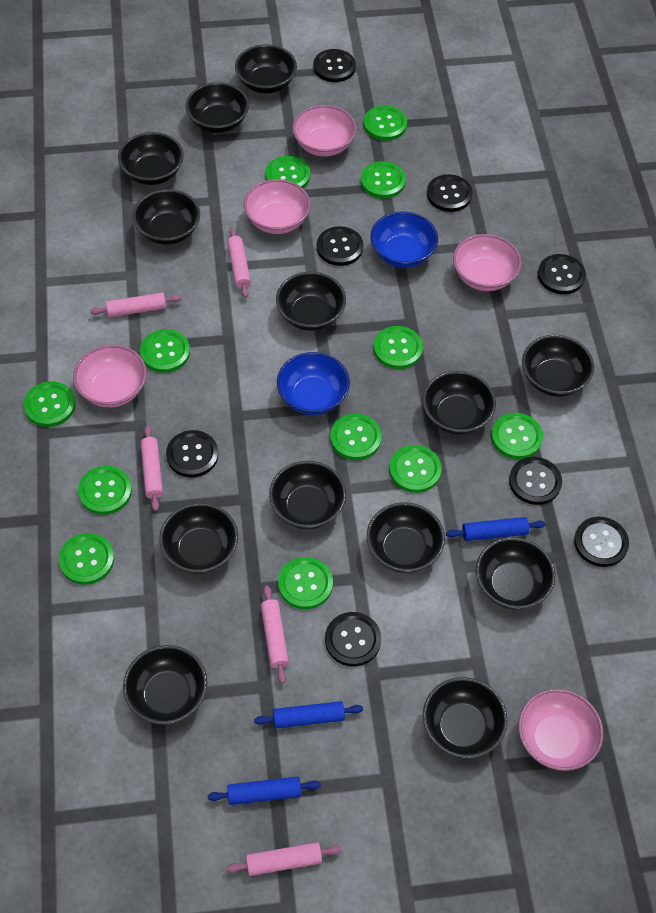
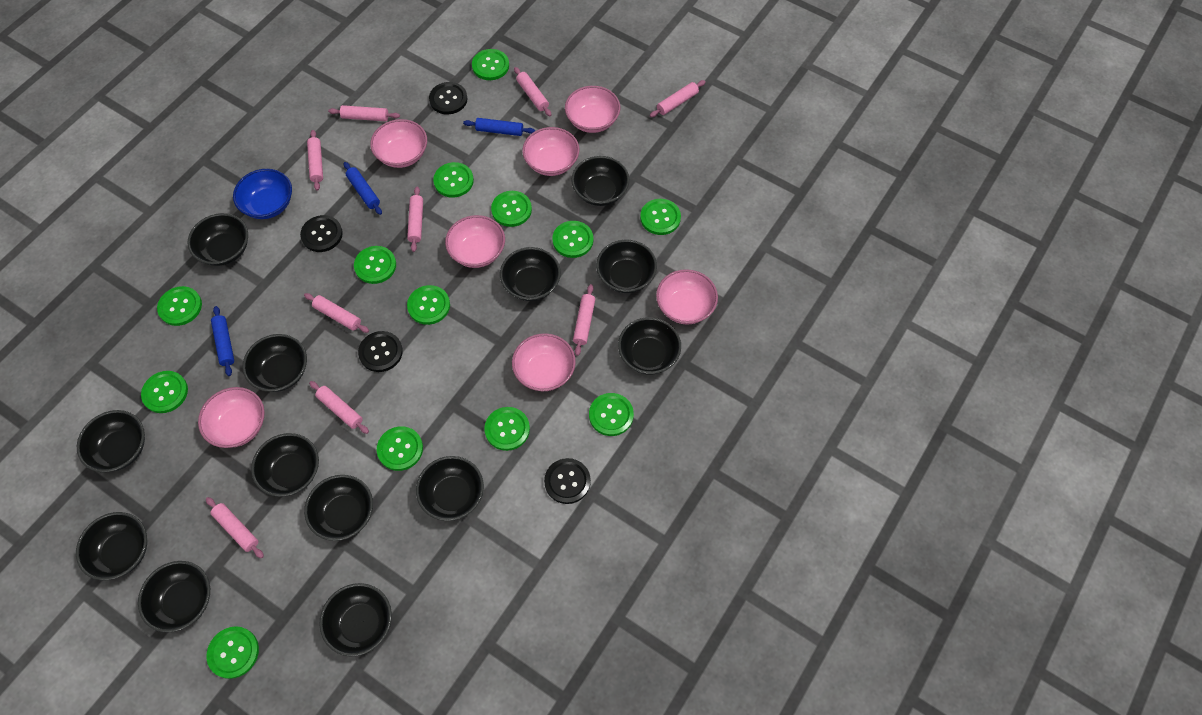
black button: [166,430,219,477] [313,49,356,82] [317,226,363,266] [325,612,381,667] [427,174,473,212] [509,457,562,505] [538,254,586,294] [574,517,629,567] = 8 -> [300,215,343,252] [358,331,403,372] [429,82,468,114] [544,458,591,504] = 4
blue bowl: [277,352,350,415] [370,212,438,268] = 2 -> [233,169,292,219] = 1
green button: [23,381,76,427] [59,533,114,585] [78,466,132,515] [140,329,190,373] [265,156,310,188] [278,557,333,609] [330,414,382,460] [360,161,406,199] [363,105,407,141] [374,326,423,369] [389,445,442,493] [491,413,543,459] = 12 -> [141,371,188,413] [157,286,202,326] [206,626,259,679] [354,246,396,284] [377,426,423,471] [407,285,450,325] [433,162,474,198] [472,49,509,80] [484,407,530,451] [491,191,532,227] [552,221,593,258] [589,393,634,436] [640,199,681,235] = 13
pink bowl: [73,345,147,407] [244,179,311,234] [292,105,356,157] [453,234,522,291] [518,689,603,771] = 5 -> [198,387,265,448] [370,119,427,168] [445,215,505,268] [512,333,576,391] [522,127,579,176] [565,86,620,133] [656,269,718,325] = 7
pink rolling pin: [90,293,181,317] [140,426,163,511] [226,842,341,876] [227,228,251,298] [261,585,289,684] = 5 -> [206,497,264,558] [304,293,369,333] [307,130,323,191] [309,381,369,434] [328,105,400,121] [407,187,423,252] [514,67,551,116] [573,284,595,356] [650,80,706,117] = 9

